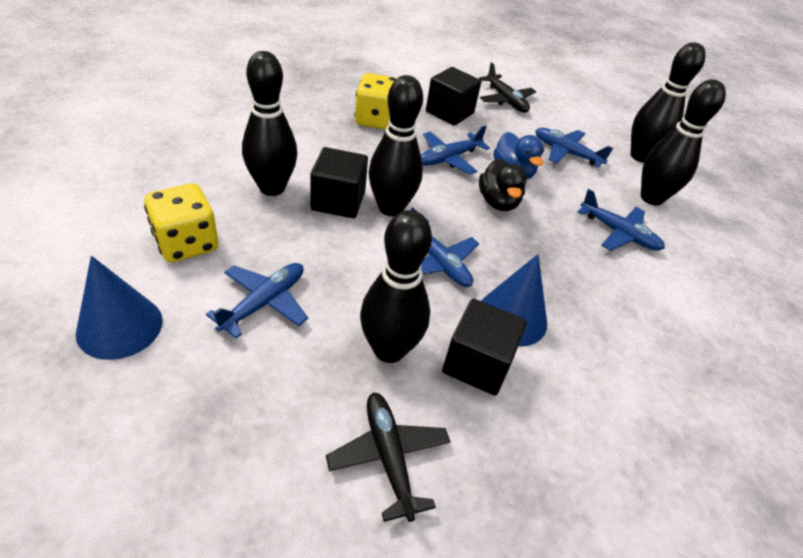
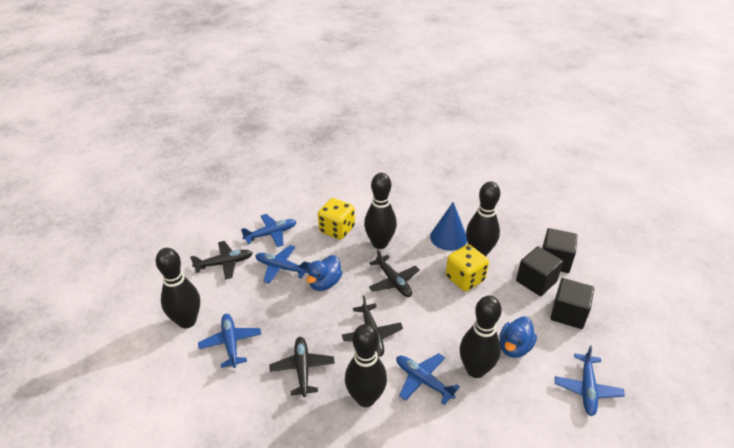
black duck: [479,158,527,211] = 1 -> none = 0
black plane: [326,393,451,522] [479,62,536,113] = 2 -> [190,241,252,280] [269,337,335,397] [342,296,403,357] [369,249,420,297] = 4
blue cone: [75,256,163,360] [481,254,547,347] = 2 -> [430,202,467,251] = 1
blue duck: [493,132,544,180] = 1 -> [306,255,342,291] [499,316,537,358] = 2

